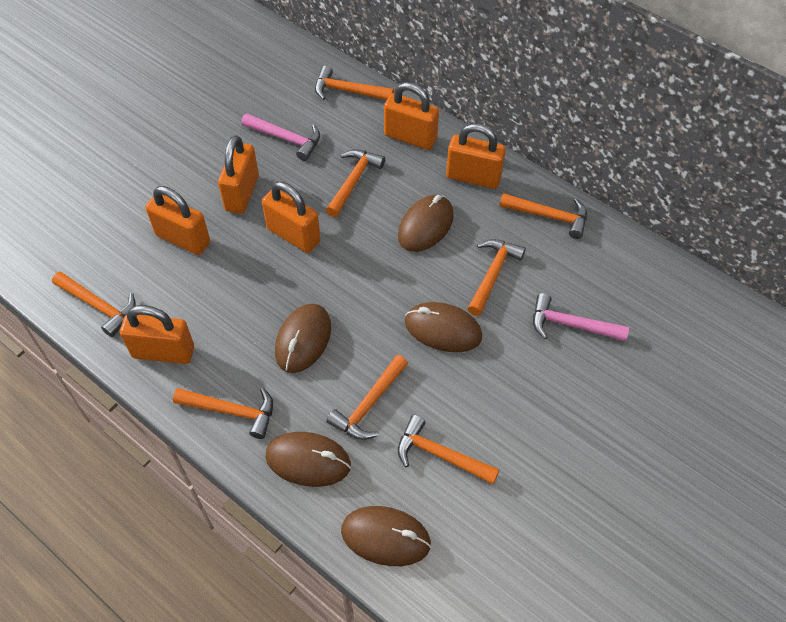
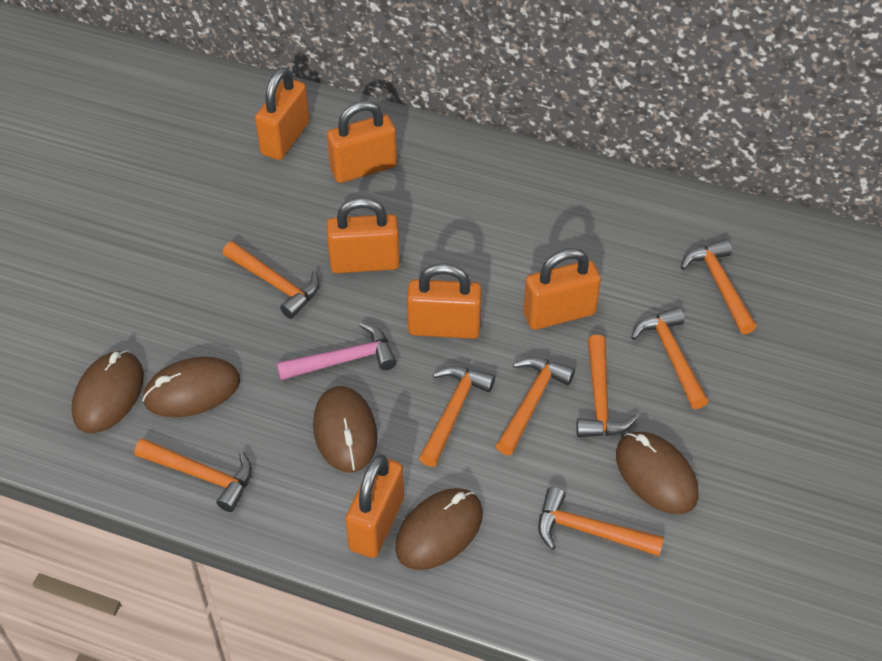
pink hammer: [241,113,320,161] [533,293,629,341] = 2 -> [276,322,397,380] = 1

